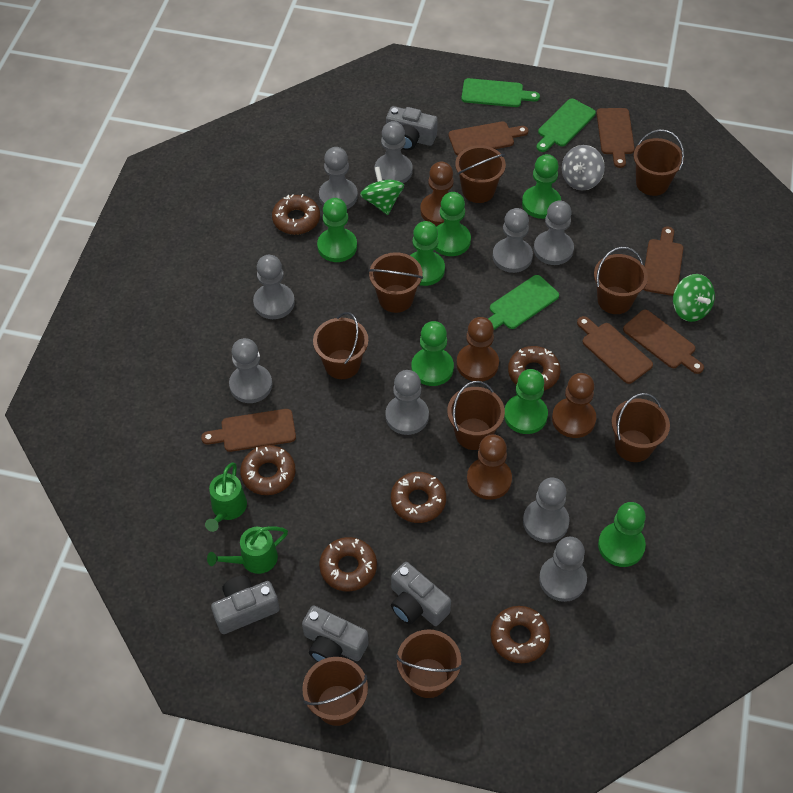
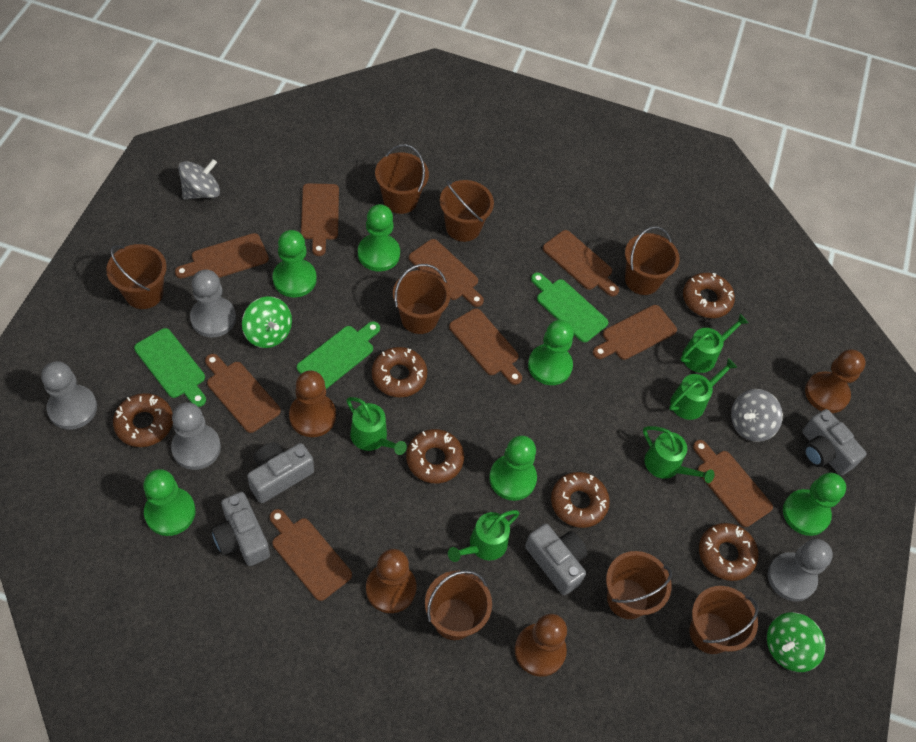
brown bucket: [302,657,368,726] [313,312,368,379] [369,252,423,313] [396,629,462,698] [447,381,505,450] [455,145,506,203] [594,247,648,314] [611,393,670,462] [633,129,684,196] = 9 -> [106,244,167,309] [375,144,429,214] [393,264,450,334] [425,570,492,640] [440,180,494,242] [606,551,672,619] [625,226,680,295] [689,586,758,654] = 8
brown cutting board: [201,409,296,452] [449,121,529,155] [577,316,653,384] [596,108,635,168] [623,310,704,374] [643,227,684,296] = 6 -> [175,233,269,279] [205,354,281,433] [270,509,352,601] [301,183,339,256] [409,239,484,307] [449,308,522,385] [543,230,619,296] [593,305,677,360] [693,440,773,527] = 9
green pawn: [317,198,357,262] [410,221,445,286] [411,321,454,386] [435,192,471,256] [504,369,548,434] [522,154,561,219] [598,502,646,567] = 7 -> [143,469,195,536] [273,230,317,297] [358,204,400,271] [489,435,537,501] [528,320,574,385] [783,473,846,536] = 6
green watering can: [205,462,247,532] [207,526,288,574] = 2 -> [346,397,407,455] [448,510,520,562] [643,426,714,483] [669,358,737,420] [680,314,748,373] = 5
grey pawn: [229,338,272,403] [253,255,295,319] [319,147,358,209] [375,121,413,183] [385,370,429,435] [493,208,533,273] [523,477,570,543] [534,200,574,265] [539,537,587,602] = 9 -> [41,361,97,430] [171,403,221,470] [190,270,236,337] [768,539,833,602] = 4
grey spinning top: [562,145,605,190] = 1 -> [178,159,220,199] [731,389,783,442] = 2

